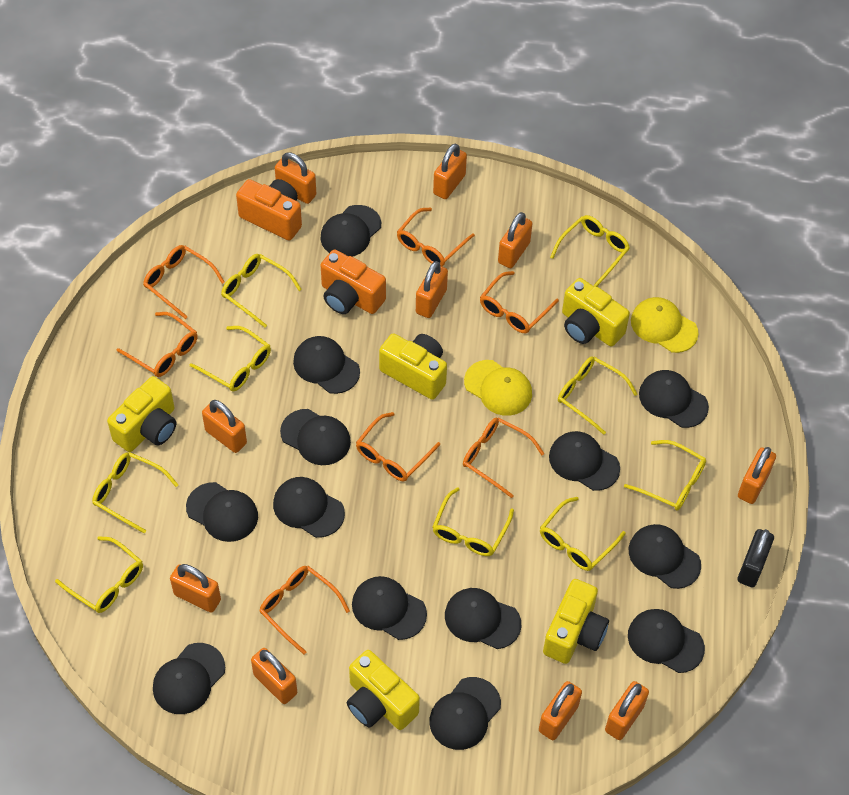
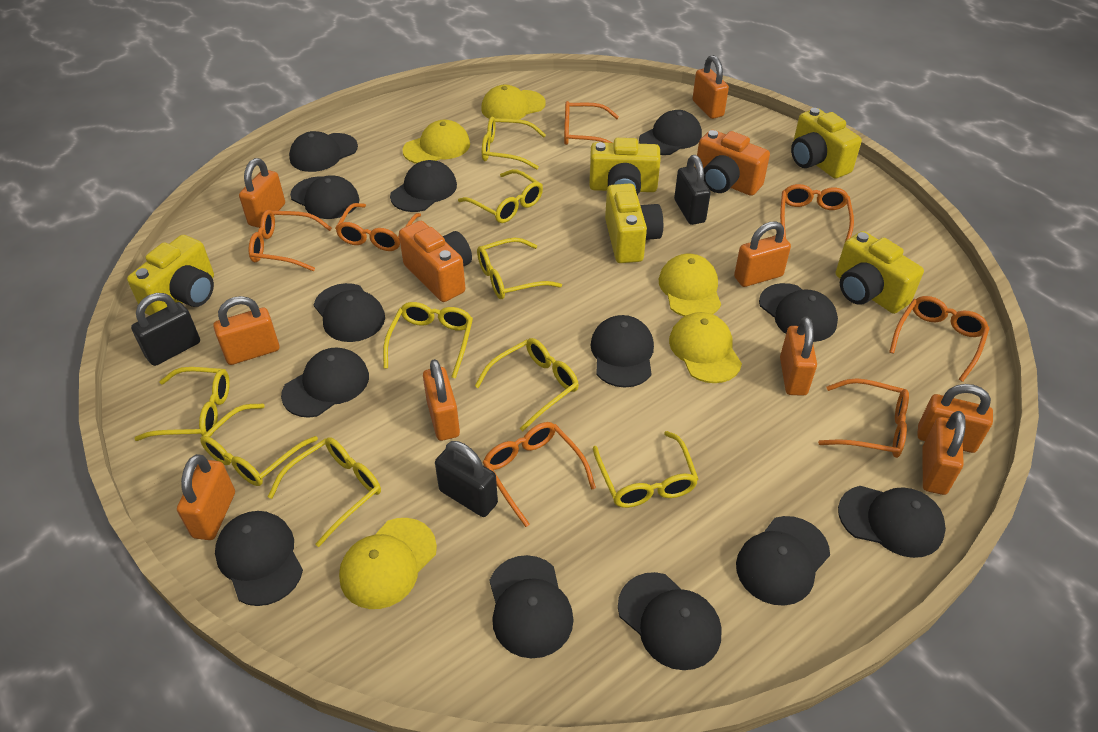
black padlock: [737,529,774,588] = 1 -> [131,293,200,366] [435,441,498,517] [674,155,711,225] = 3
orange padlock: [170,564,221,613] [202,400,247,453] [251,648,297,704] [275,153,316,204] [416,261,448,318] [433,143,467,199] [498,212,533,268] [539,681,582,740] [605,681,649,740] [738,447,776,504] = 10 -> [177,454,235,540] [213,296,280,365] [239,158,285,228] [423,359,460,441] [693,55,729,119] [734,221,791,287] [780,317,817,396] [917,384,993,453] [923,411,966,495] = 9
yellow cap: [464,360,532,416] [631,297,699,353] = 2 -> [339,518,437,609] [402,120,470,164] [481,85,546,119] [659,254,721,317] [669,312,742,383] = 5

